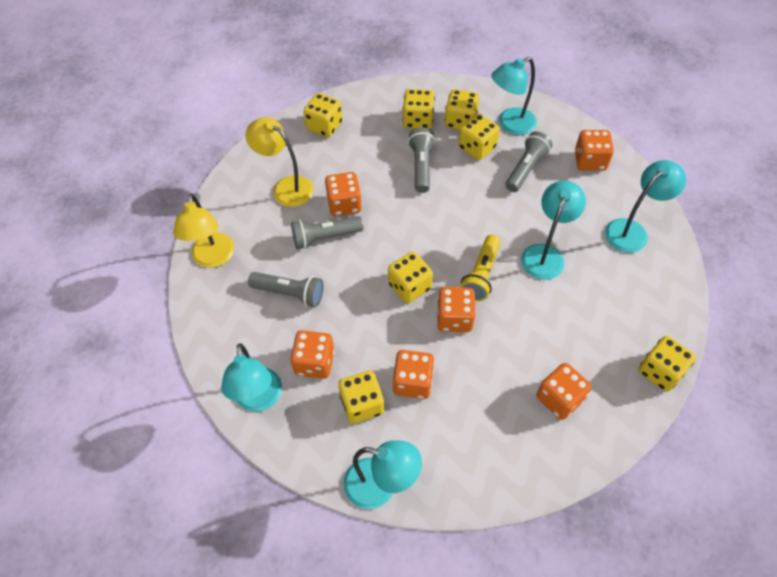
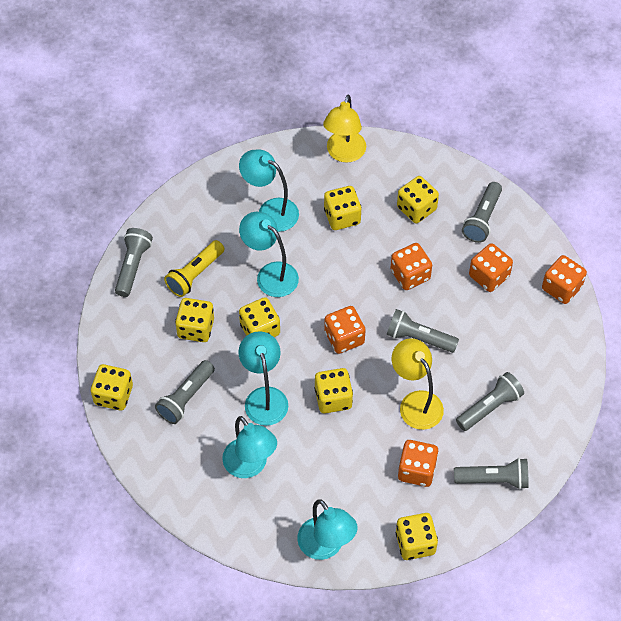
grey flashlight: [248,272,324,307] [291,216,363,249] [408,127,436,193] [505,132,553,192] = 4 -> [115,228,153,297] [155,360,215,424] [387,309,459,353] [454,458,529,489] [456,372,524,431] [462,182,502,243] = 6
orange dice: [290,330,335,379] [325,172,362,216] [392,350,434,399] [437,287,476,332] [537,363,592,420] [575,130,614,171] = 6 -> [324,306,365,354] [391,243,432,290] [398,440,438,487] [469,243,513,292] [542,255,587,304] = 5

